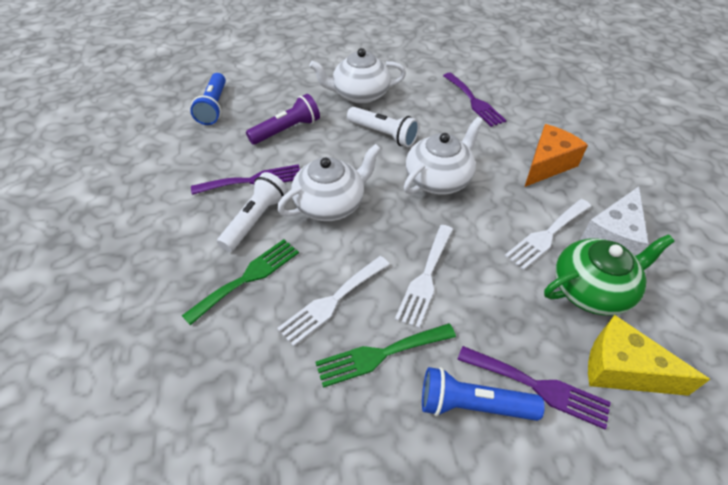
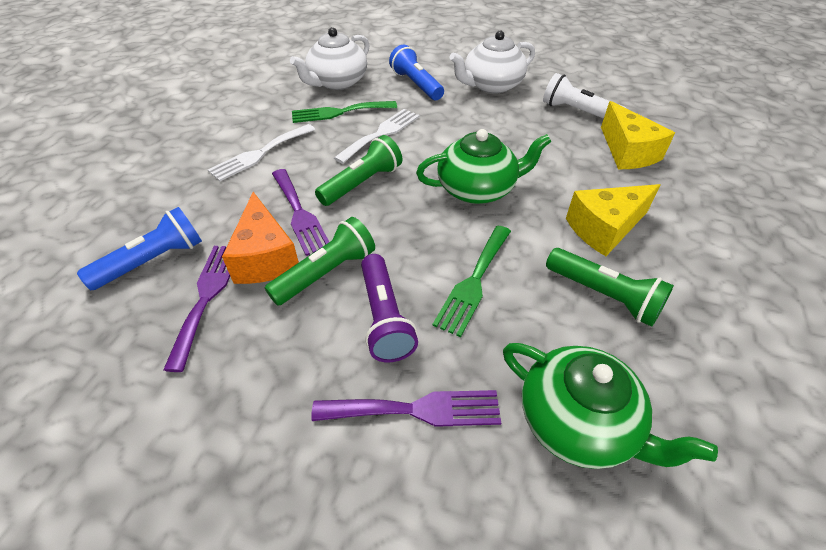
green flashlight: none = 0 -> [265,217,375,306] [315,135,402,206] [546,248,674,327] = 3
green teapot: [544,234,675,316] = 1 -> [416,129,551,204] [503,343,718,469] = 2
white cheese: [580,187,649,256] = 1 -> none = 0
white flashlight: [217,172,288,252] [347,107,419,147] = 2 -> [543,73,626,119] = 1
white fork: [277,256,390,347] [395,225,453,328] [505,199,591,270] = 3 -> [208,124,315,181] [334,109,420,164] = 2
white teapot: [277,144,381,221] [309,48,406,104] [404,117,483,194] = 3 -> [290,27,370,90] [449,30,535,94] = 2
yellow cheese: [588,315,710,396] = 1 -> [566,184,660,256] [601,101,675,169] = 2

